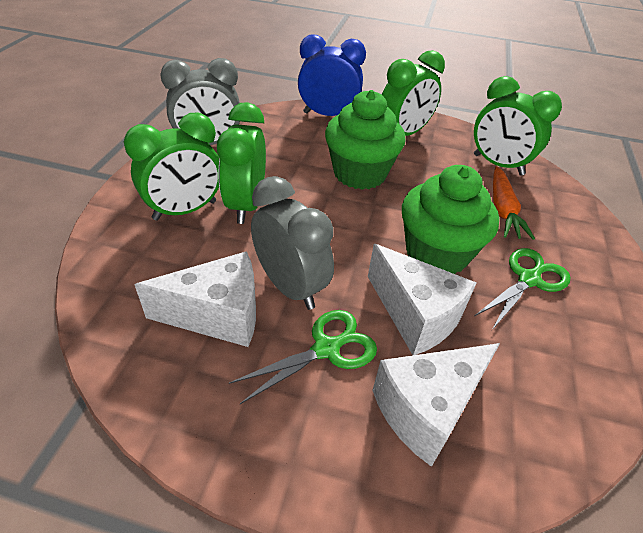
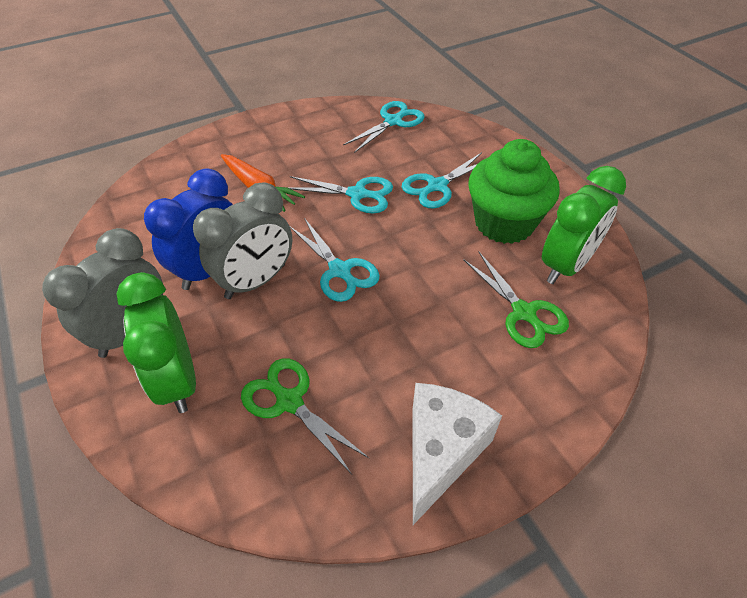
green clock: [124,113,219,221] [217,102,266,224] [382,50,445,136] [474,76,562,175] = 4 -> [116,272,196,413] [542,166,626,284] = 2
green cupcake: [325,90,406,190] [402,165,499,274] = 2 -> [469,139,560,244] = 1
turquoise scissors: none = 0 -> [289,176,393,213] [290,218,380,302] [343,101,425,153] [402,152,482,208] = 4
white cheese: [134,251,256,347] [368,244,476,355] [372,343,500,467] = 3 -> [412,383,502,525] = 1

